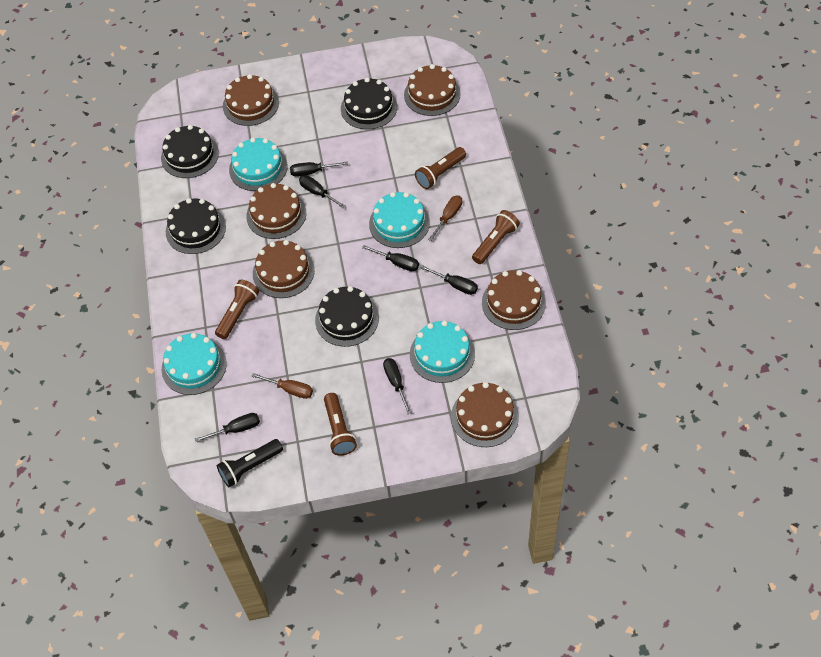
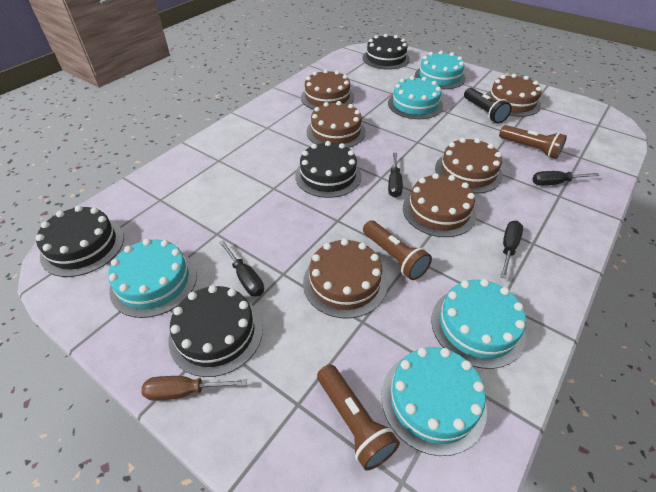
black screwdriver: [195,413,260,442] [290,161,348,177] [299,175,345,208] [362,245,419,271] [383,358,412,414] [420,265,478,295] = 6 -> [219,240,264,297] [388,153,403,198] [500,221,523,279] [532,171,600,186] = 4
brown flashlight: [215,280,259,339] [324,393,357,456] [415,147,466,189] [472,210,520,264] = 4 -> [317,364,400,470] [363,220,432,280] [499,125,567,159] = 3
brown screwdriver: [251,373,313,399] [428,195,462,241] = 2 -> [142,376,247,401] = 1
turquoise cake: [162,333,227,395] [229,138,288,191] [369,192,430,248] [410,321,475,383] = 4 -> [108,239,197,318] [381,347,487,456] [388,76,443,119] [415,51,466,89] [431,279,526,369] = 5

